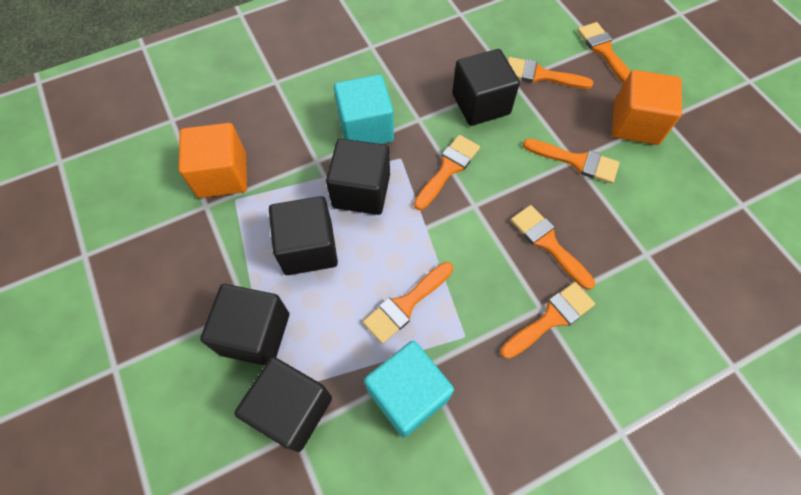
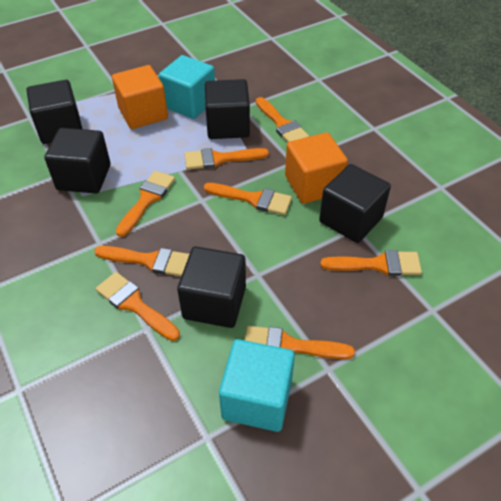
orange brush: [363,262,453,344] [414,135,480,210] [500,282,595,359] [507,57,593,89] [511,205,595,290] [523,139,620,184] [577,22,631,84] = 7 -> [94,246,189,277] [96,272,180,341] [116,171,175,237] [184,148,269,170] [204,183,292,215] [245,326,355,359] [256,97,309,142] [320,250,422,276] = 8

